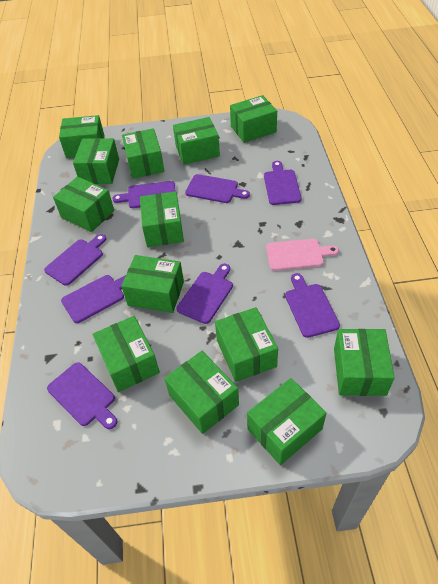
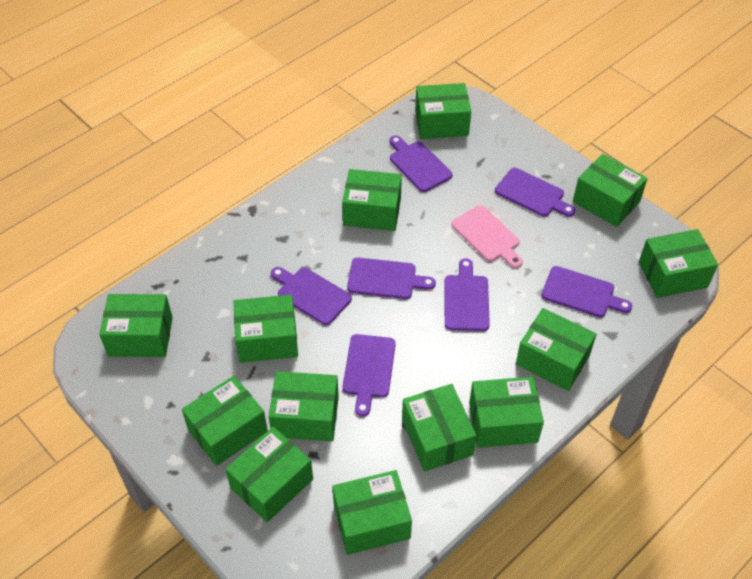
purple cutting board: [44,234,106,286] [47,362,117,429] [61,275,126,323] [112,181,175,208] [177,264,233,324] [185,174,250,203] [264,161,301,205] [285,273,340,338] = 8 -> [271,267,352,325] [343,334,396,416] [347,257,436,299] [390,136,452,192] [444,258,490,331] [495,168,576,217] [541,266,632,317] = 7

